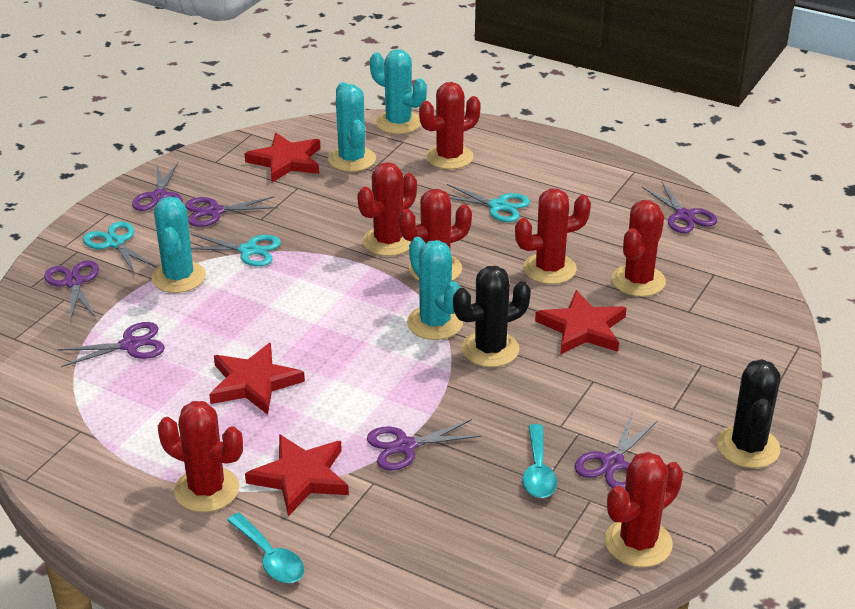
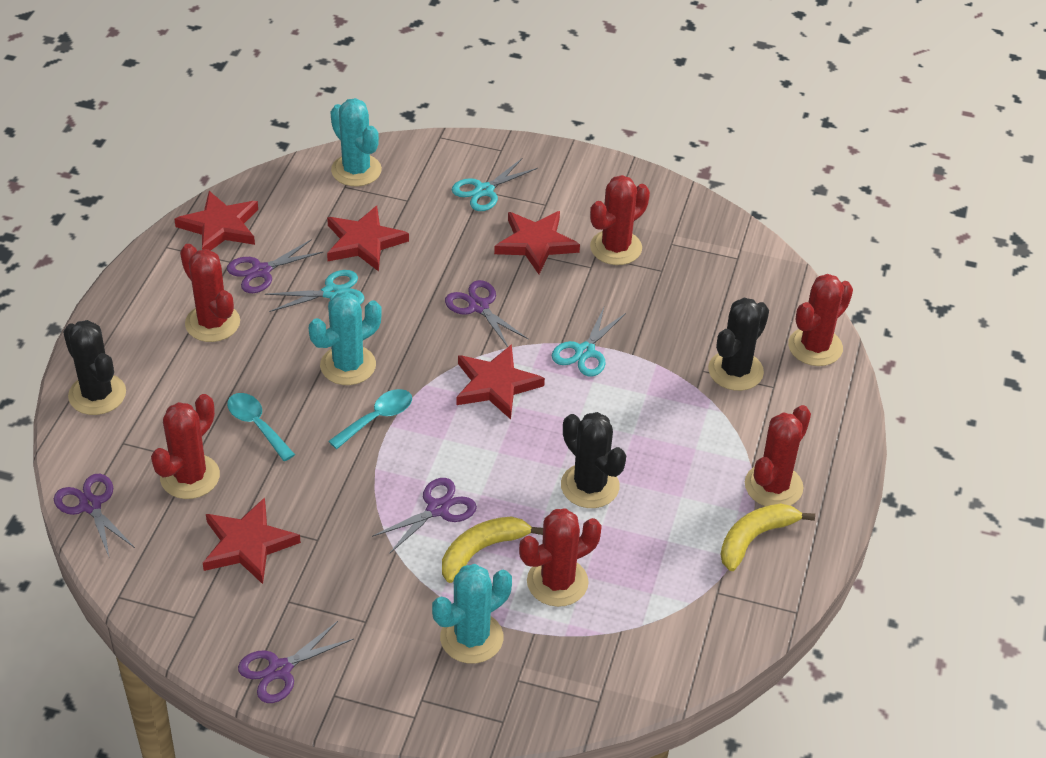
black cactus: [453,266,531,367] [717,359,781,468] = 2 -> [63,320,126,415] [561,412,626,508] [708,298,769,391] = 3
purple scissors: [44,260,99,321] [57,322,165,367] [132,163,183,211] [185,196,278,227] [367,419,482,470] [575,414,658,489] [642,181,717,233] = 7 -> [54,474,135,559] [227,239,323,293] [238,621,354,703] [372,478,477,554] [445,280,528,347] = 5
red cactus: [158,401,243,512] [357,162,417,256] [399,189,472,281] [419,82,481,169] [515,189,591,284] [605,452,683,567] [612,200,666,297] = 7 -> [151,394,220,499] [180,244,240,342] [519,508,602,607] [590,175,650,265] [745,405,811,506] [788,274,853,366] = 6
red star: [209,343,305,415] [244,133,321,182] [245,434,349,516] [535,290,627,355] = 4 -> [174,191,258,251] [203,497,301,584] [327,206,409,271] [456,344,545,419] [494,211,580,274] = 5
turquoise cactus: [151,196,206,293] [328,82,376,172] [370,49,427,134] [407,237,463,340] = 4 -> [309,292,382,385] [330,98,382,186] [432,564,512,664] = 3
yellow banana: none = 0 -> [442,516,543,583] [720,504,815,571] = 2

